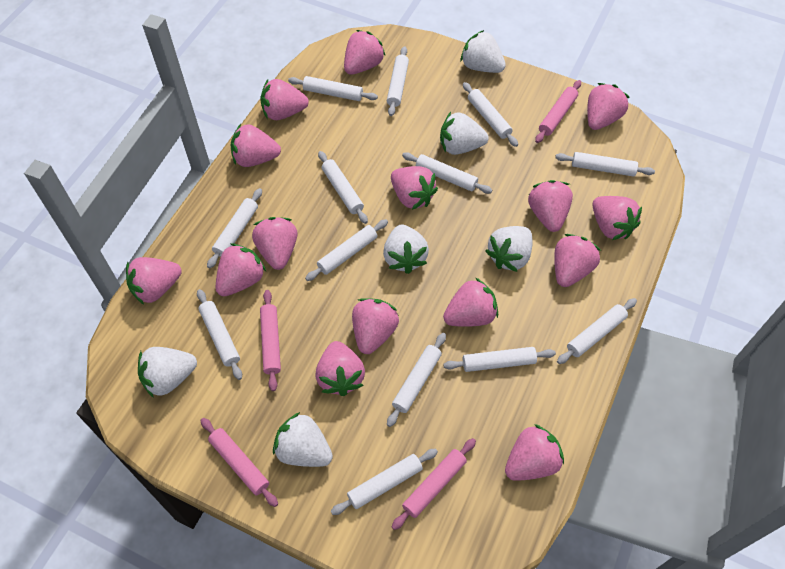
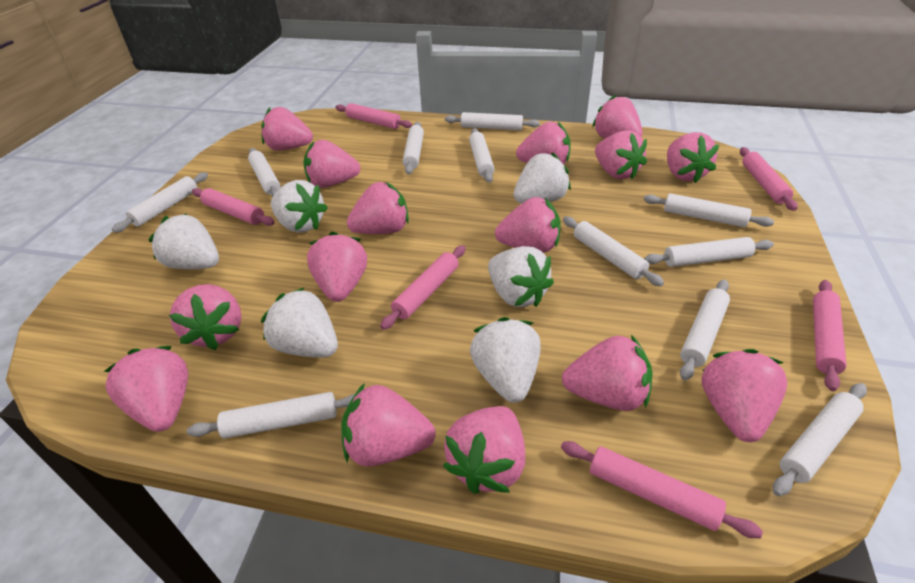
pink rolling pin: [200,418,278,507] [260,290,281,391] [392,438,476,530] [535,80,581,143] = 4 -> [192,188,275,226] [336,103,412,129] [380,245,466,330] [561,441,763,538] [740,147,798,211] [813,280,847,391] = 6
white rolling pin: [197,289,242,380] [207,188,262,269] [288,76,378,101] [305,219,388,281] [318,151,368,224] [331,449,438,515] [387,46,409,116] [387,333,446,427] [402,152,492,194] [443,347,556,372] [463,82,518,147] [555,152,655,177] [557,298,637,364] = 13 -> [112,172,208,233] [187,392,355,439] [248,148,281,197] [403,122,424,175] [445,112,540,130] [469,128,495,183] [563,217,664,286] [644,193,774,227] [644,237,774,267] [680,279,730,381] [773,383,867,496] = 11

